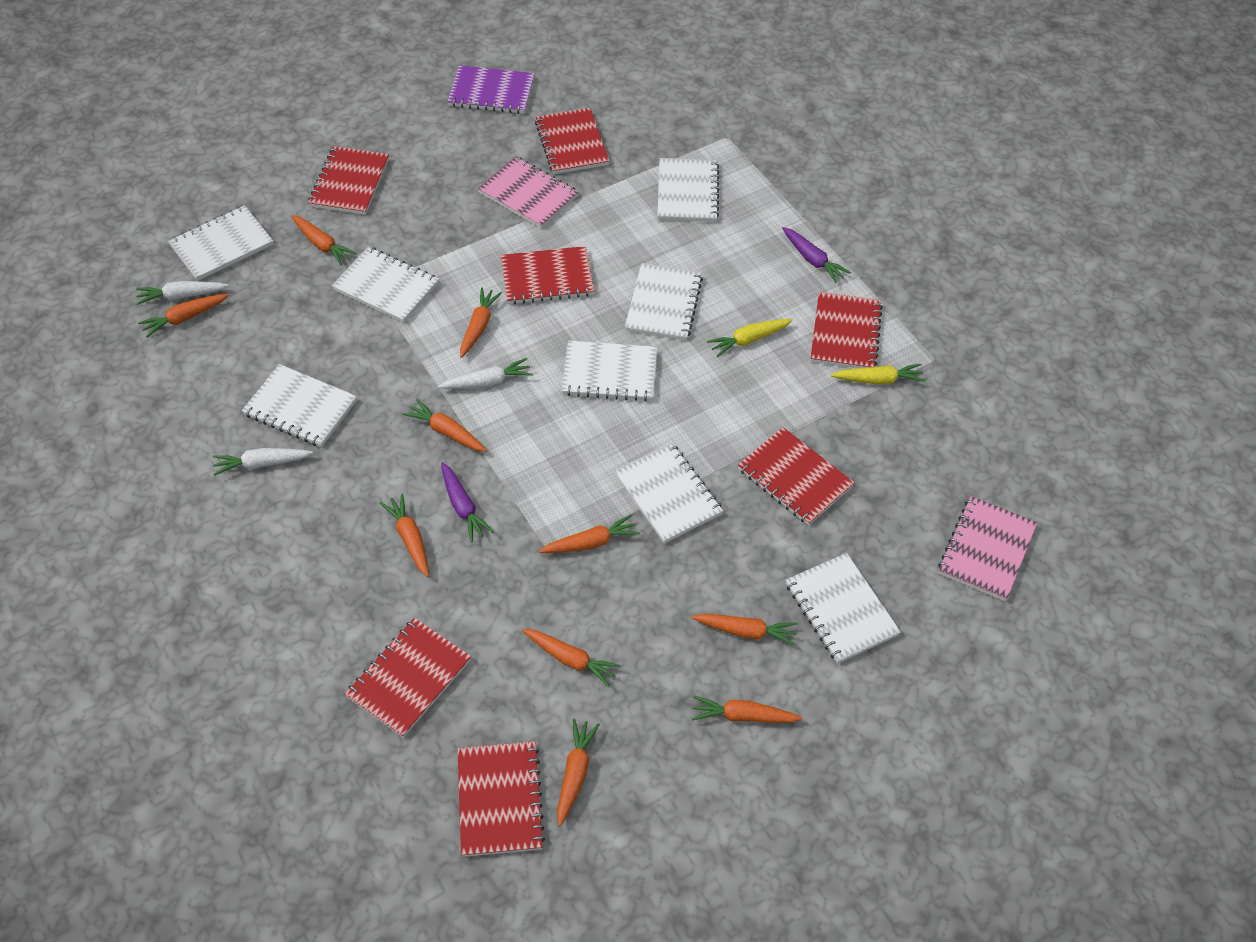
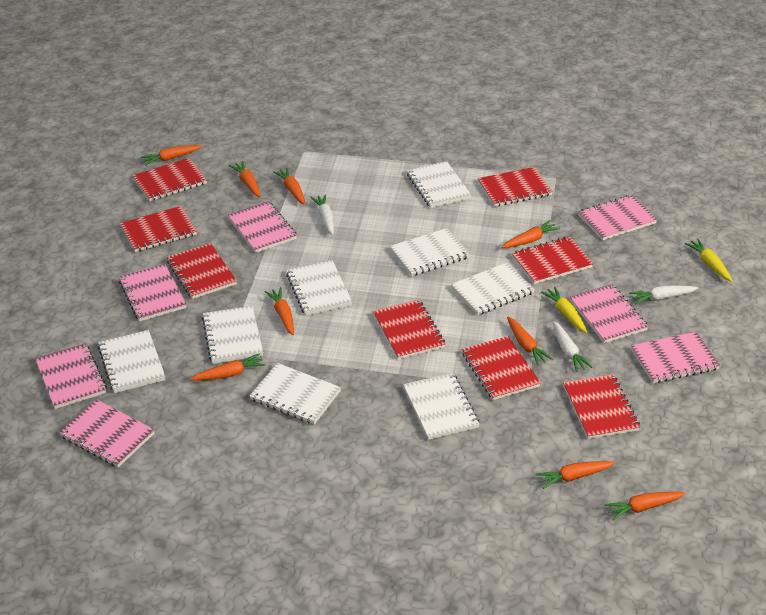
orange carrot: [138,294,229,338] [291,215,357,265] [380,493,429,577] [403,399,487,452] [460,288,502,358] [522,629,621,687] [539,514,640,553] [557,718,600,827] [691,614,798,646] [691,695,802,723] = 10 -> [140,145,202,166] [190,353,265,381] [229,161,261,197] [265,287,294,335] [273,168,305,205] [502,220,560,248] [507,317,553,365] [536,461,615,489] [604,492,685,520] = 9
pink notebook: [478,156,578,229] [938,496,1037,601] = 2 -> [35,343,107,409] [59,400,154,467] [119,264,187,321] [228,201,297,253] [569,284,648,343] [578,195,657,240] [631,332,720,383] = 7
purple carrot: [441,462,494,542] [782,227,851,283] = 2 -> none = 0
purple notebook: [448,65,535,114] = 1 -> none = 0
red notebook: [308,146,389,215] [345,618,471,737] [457,741,545,857] [501,246,594,304] [535,108,609,174] [738,427,854,525] [811,292,883,368] = 7 -> [120,206,197,252] [132,158,207,201] [167,243,237,299] [373,299,445,359] [462,336,541,400] [478,167,553,207] [512,236,593,284] [563,374,640,439] = 8

